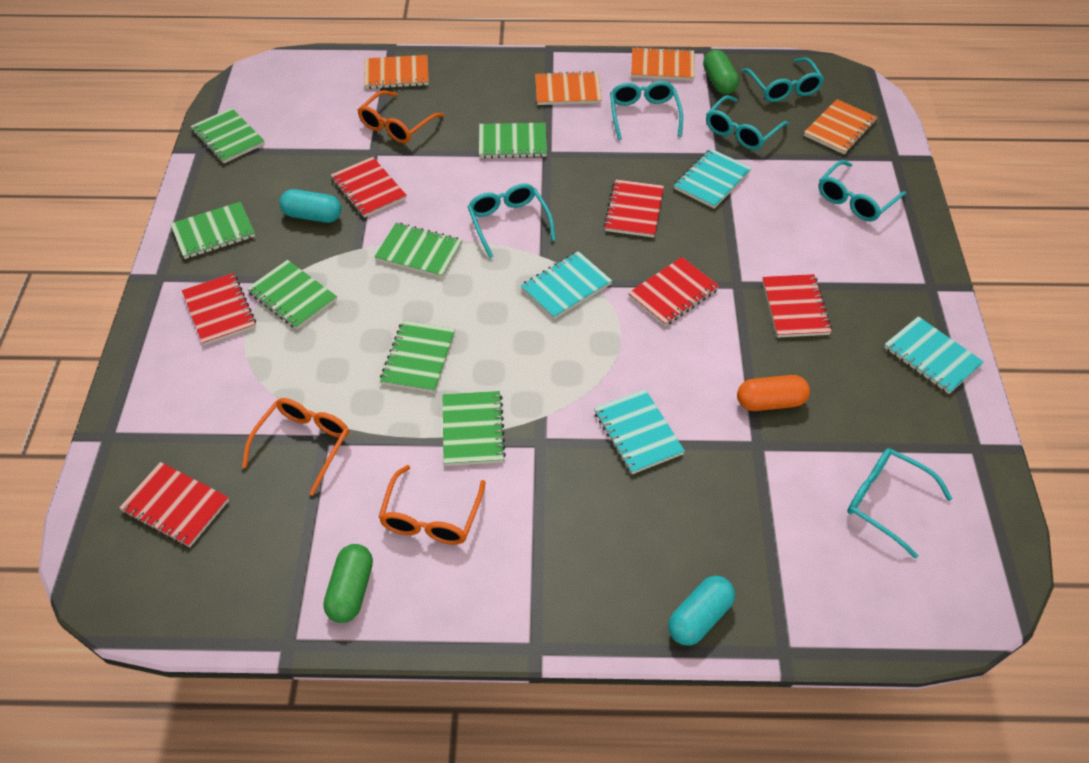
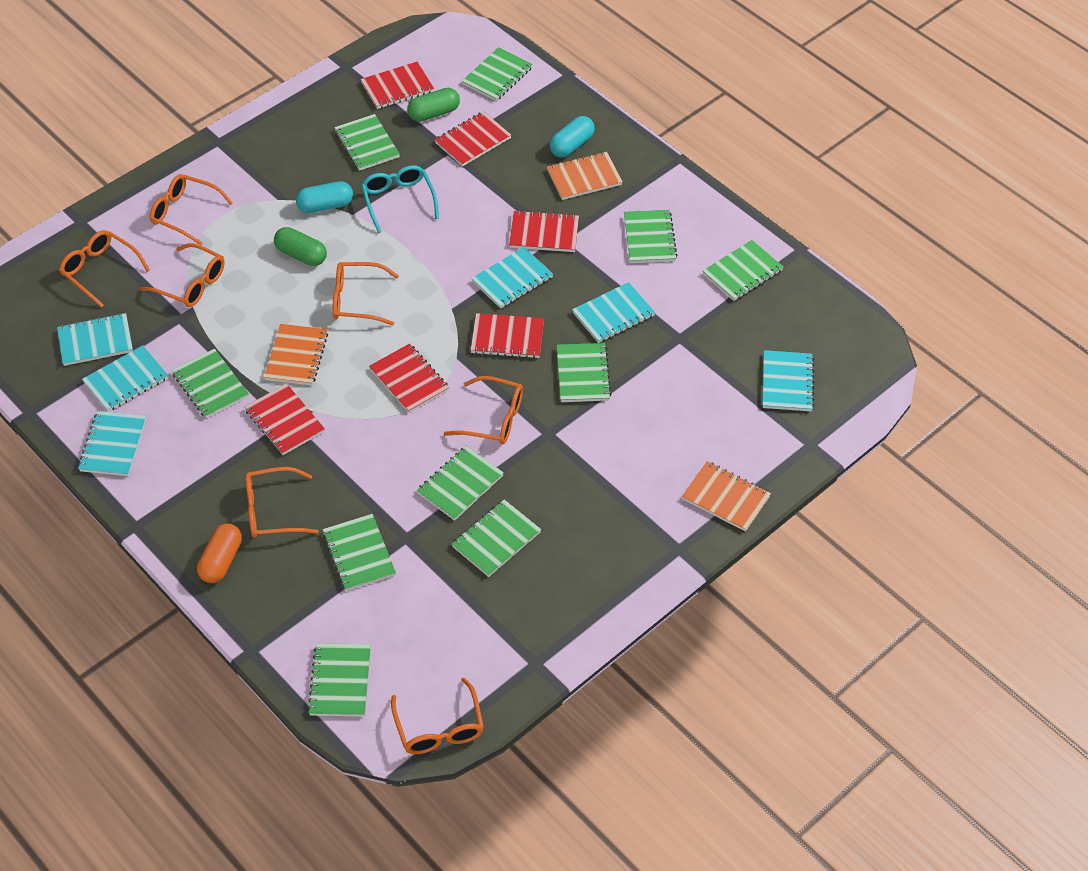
green notebook: [170,202,255,259] [191,108,265,163] [247,260,337,330] [374,223,462,278] [380,321,455,393] [443,391,506,466] [479,123,547,158] = 7 -> [171,349,249,418] [307,643,371,717] [322,514,396,591] [334,114,400,171] [417,446,504,521] [452,499,541,577] [462,47,533,101] [557,343,611,402] [624,210,678,263] [703,240,783,301] = 10
orange glasses: [242,398,349,495] [358,90,444,143] [378,465,486,545] = 3 -> [59,230,150,308] [140,243,225,307] [150,174,233,245] [245,467,319,538] [333,262,399,325] [391,678,484,754] [444,376,523,445] = 7
orange notebook: [364,55,429,89] [535,71,602,105] [631,47,695,81] [804,99,878,154] = 4 -> [264,324,328,385] [547,152,623,200] [682,461,771,532] = 3
turquoise glasses: [468,183,556,258] [610,81,683,140] [706,95,789,150] [742,57,824,102] [819,160,907,221] [847,448,953,559] = 6 -> [361,165,439,233] = 1
turquoise notebook: [521,251,612,319] [594,389,685,474] [674,149,752,209] [884,316,984,394] = 4 -> [57,313,133,366] [78,411,146,476] [82,345,168,412] [471,247,553,309] [572,282,655,343] [763,350,814,411] = 6

